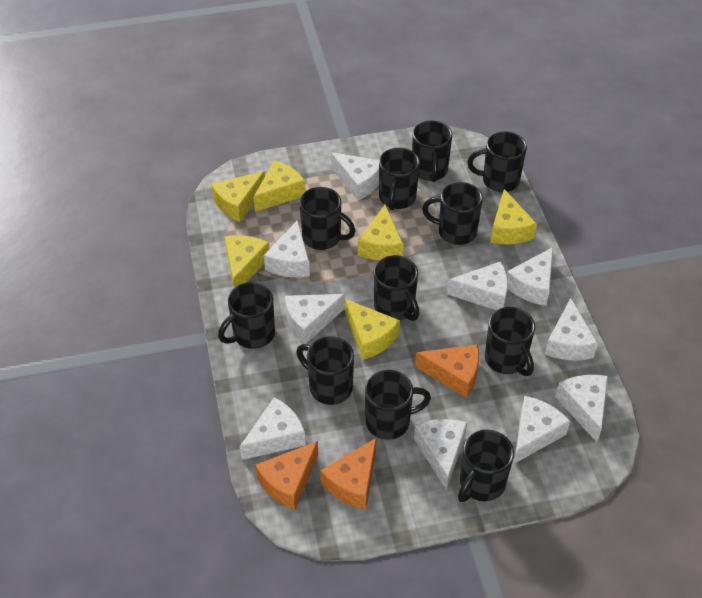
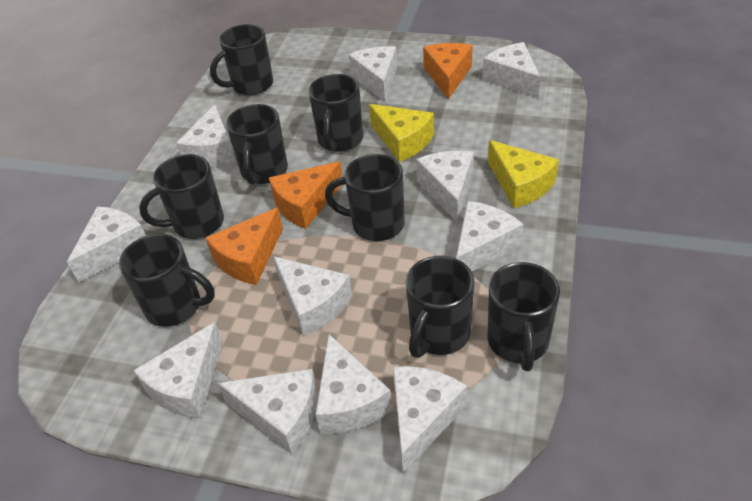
black mug: [218,282,275,349] [296,336,354,405] [299,187,355,250] [365,370,431,440] [374,255,419,321] [379,148,420,210] [412,121,452,182] [422,182,483,245] [458,429,514,502] [467,131,527,192] [485,307,535,376] = 11 -> [119,234,215,327] [139,154,224,239] [210,24,273,95] [226,104,288,185] [308,74,363,152] [325,154,405,241] [406,256,475,358] [487,262,560,371] = 8
white cheese: [240,397,306,460] [264,220,310,277] [285,294,345,344] [331,152,379,201] [414,419,467,490] [447,261,508,310] [507,247,553,306] [514,396,570,464] [545,298,598,361] [555,375,608,442] = 10 -> [67,206,146,282] [133,322,223,419] [176,105,236,166] [218,369,317,454] [273,256,352,336] [315,334,393,434] [348,46,397,102] [393,366,467,473] [416,151,474,222] [456,201,524,271] [482,42,540,98] = 11
yellow cheese: [211,171,265,222] [225,235,270,288] [254,160,306,212] [345,299,400,360] [358,205,404,260] [490,189,537,244] = 6 -> [369,104,434,162] [488,140,559,208] = 2

